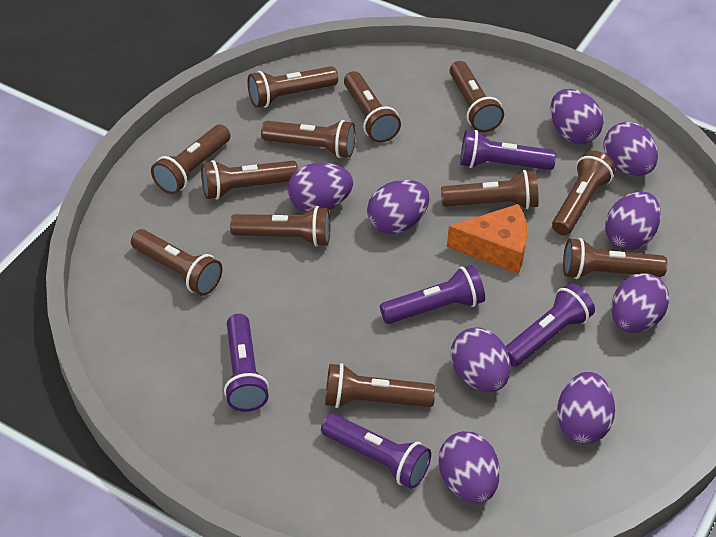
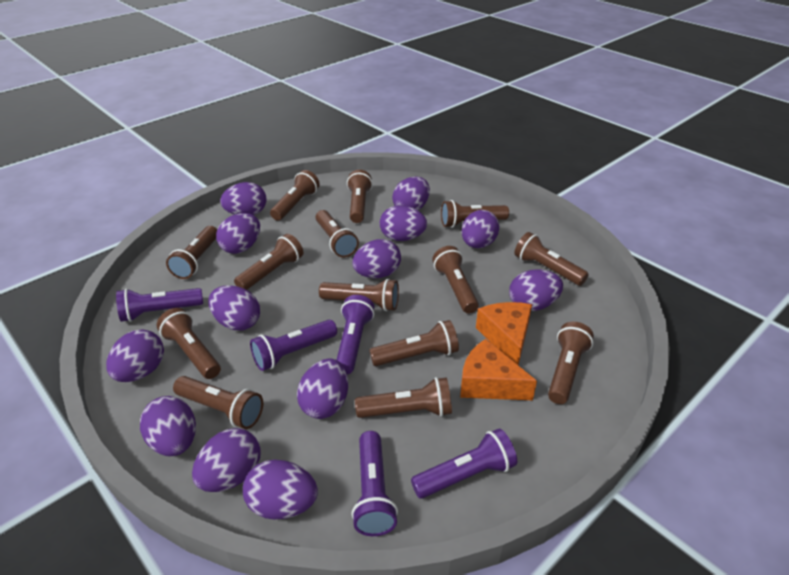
brown flashlight: [131,229,222,296] [151,125,231,194] [201,160,298,199] [230,206,330,247] [247,66,338,108] [261,120,356,158] [325,363,436,408] [344,71,401,143] [441,170,539,209] [450,61,504,132] [552,150,616,236] [563,238,667,279] = 12 -> [157,308,221,379] [166,226,217,279] [173,376,263,429] [234,234,303,290] [270,170,320,221] [316,210,359,257] [319,279,399,311] [347,170,373,223] [355,377,452,418] [369,320,459,366] [432,246,479,313] [441,200,509,228] [514,232,589,286] [548,322,594,404] = 14
orange cheese: [447,204,527,274] = 1 -> [460,339,537,400] [476,302,532,365] = 2
purple egg: [287,163,353,212] [367,180,429,234] [438,431,500,504] [451,328,511,392] [550,89,603,144] [557,372,615,444] [603,122,658,176] [605,191,661,250] [611,273,669,333] = 9 -> [106,329,164,382] [140,396,196,456] [192,428,261,492] [209,285,260,331] [216,213,260,254] [220,182,266,215] [243,460,318,520] [297,358,348,419] [352,239,401,278] [380,205,427,241] [392,177,430,210] [462,210,500,248] [509,269,563,311] = 13

